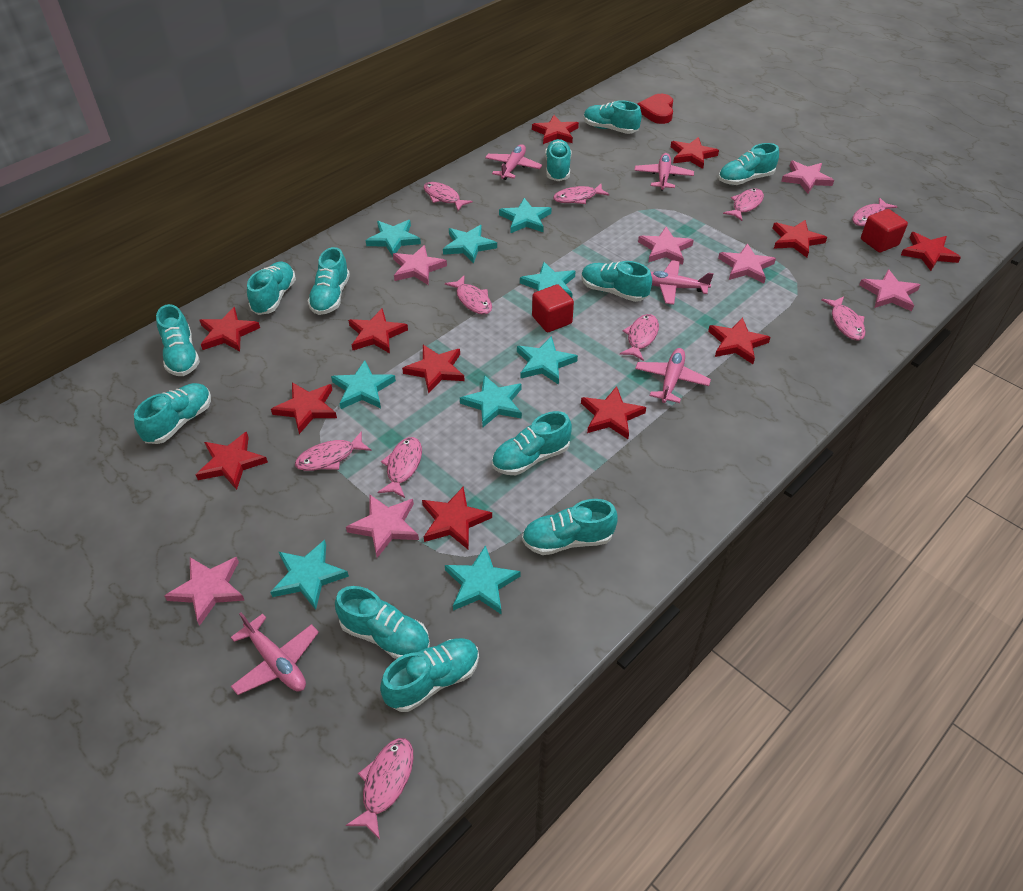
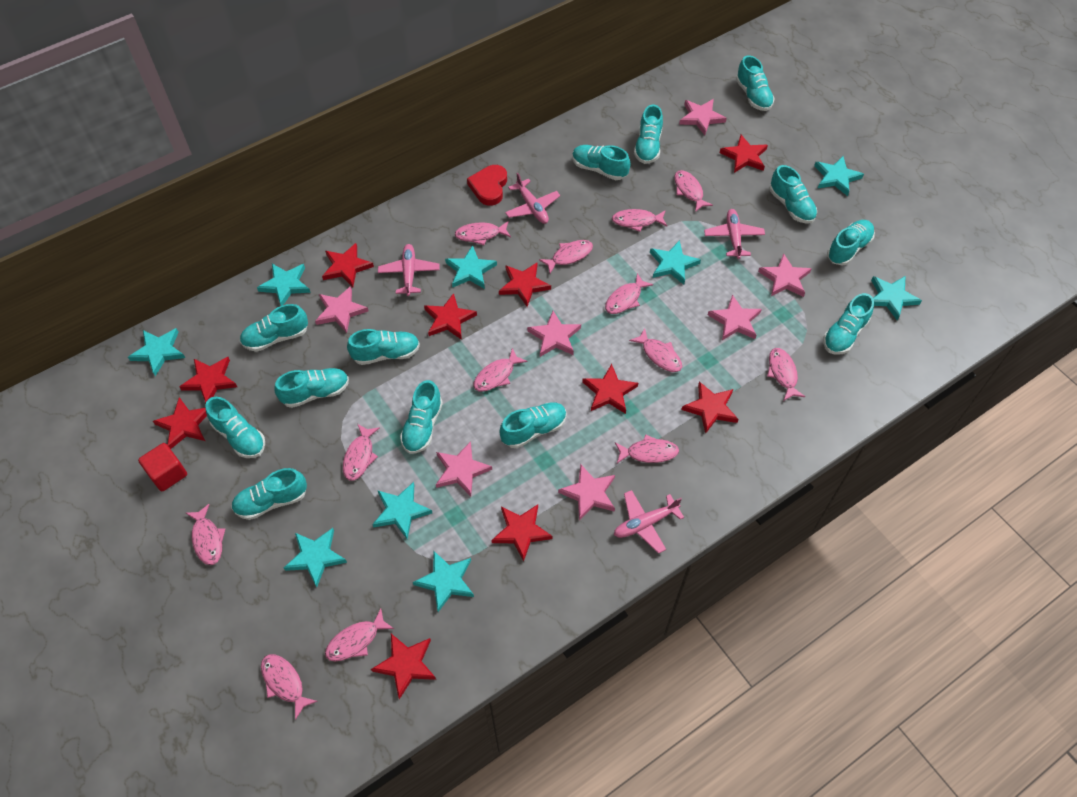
pink fish: [295,431,371,471] [346,738,414,839] [377,437,422,498] [424,182,473,211] [445,276,492,315] [553,184,610,204] [620,314,659,361] [723,188,764,221] [822,297,866,341] [852,197,897,226] = 10 -> [186,504,225,565] [261,654,318,720] [325,609,394,661] [343,424,380,481] [455,221,511,245] [473,348,527,392] [539,240,593,274] [605,273,653,314] [612,209,667,232] [615,435,679,463] [629,328,682,372] [674,170,713,212] [767,348,805,401] = 13
pink plane: [231,612,319,695] [485,144,542,180] [634,153,694,190] [635,348,711,403] [651,260,714,305] = 5 -> [378,244,440,296] [505,173,560,224] [614,490,684,553] [704,209,765,259] = 4
red cube: [532,284,574,332] [861,209,908,253] = 2 -> [138,443,187,491] = 1
red star: [196,432,268,490] [200,307,260,351] [271,382,337,434] [348,308,408,353] [402,345,465,394] [422,487,492,550] [532,115,579,144] [581,386,646,439] [671,137,719,169] [708,317,771,364] [772,220,827,257] [901,232,961,271] = 12 -> [153,397,207,449] [179,357,237,403] [322,243,374,287] [371,634,436,699] [424,293,477,340] [491,504,553,562] [499,263,551,307] [582,364,638,414] [681,381,739,434] [720,135,768,173] = 10
turquoise shoe: [134,383,211,444] [156,304,200,376] [247,262,296,315] [308,247,350,315] [335,586,430,659] [380,638,479,712] [492,411,572,475] [522,499,618,555] [545,139,571,181] [581,261,652,302] [584,100,642,134] [718,143,779,185] = 12 -> [205,397,265,458] [231,468,307,520] [240,304,308,352] [275,368,349,408] [347,329,420,365] [400,380,443,454] [499,403,567,448] [572,145,630,180] [634,105,663,164] [736,55,775,111] [770,165,817,224] [823,293,874,354] [827,220,875,266] = 13

